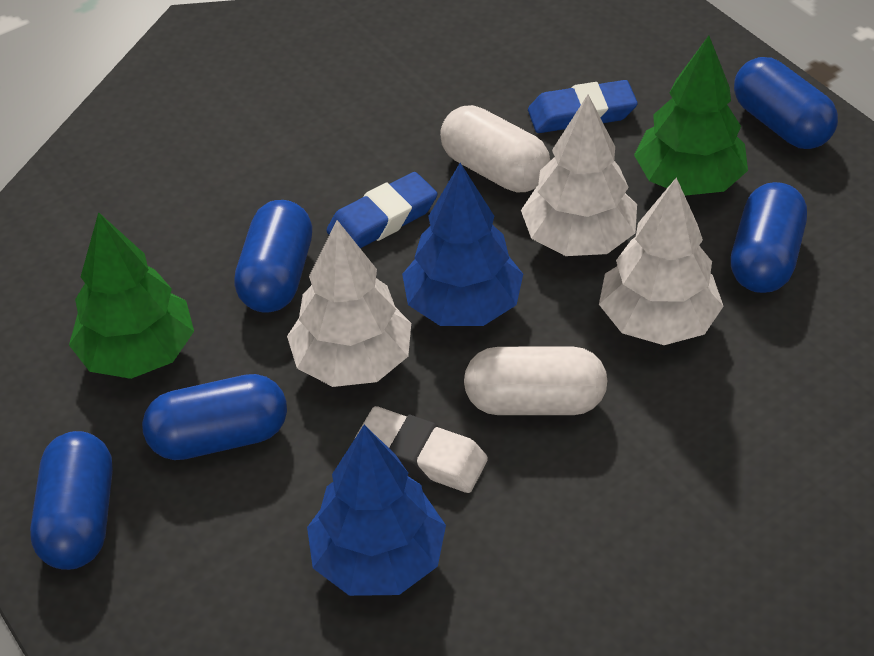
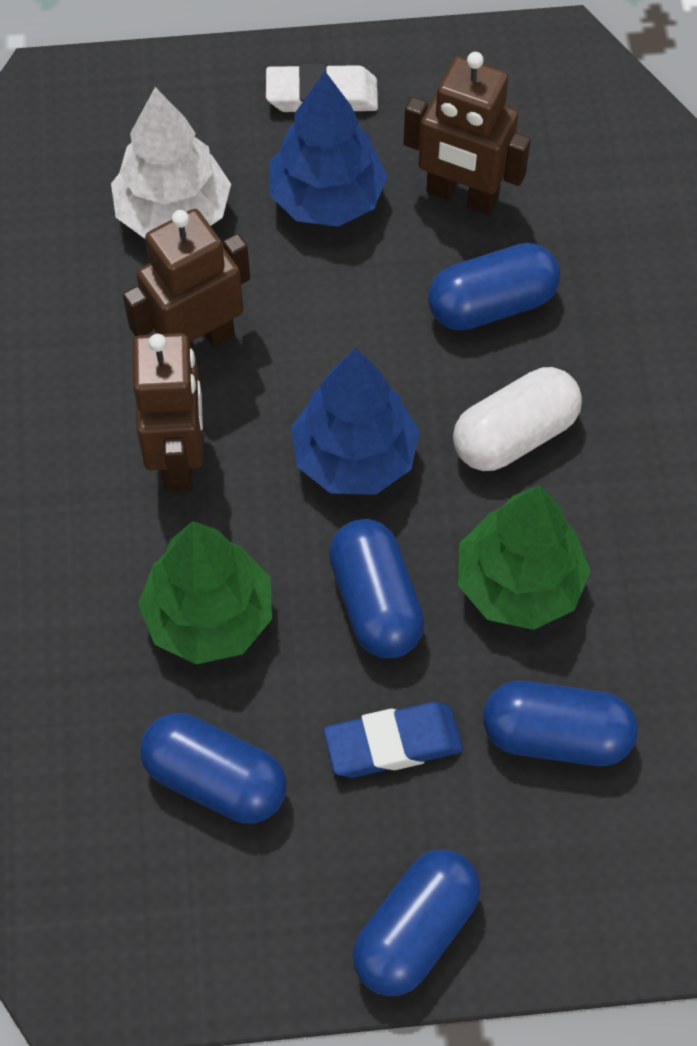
blue eraser: [326,172,437,248] [528,80,638,133] = 2 -> [324,702,463,778] = 1
brown robot: none = 0 -> [123,209,250,353] [133,333,203,491] [403,52,531,215] = 3
white capsule: [440,105,550,192] [464,347,607,415] = 2 -> [453,367,582,471] = 1
white tree: [287,220,411,387] [521,95,637,256] [599,177,724,345] = 3 -> [111,87,231,239] = 1

